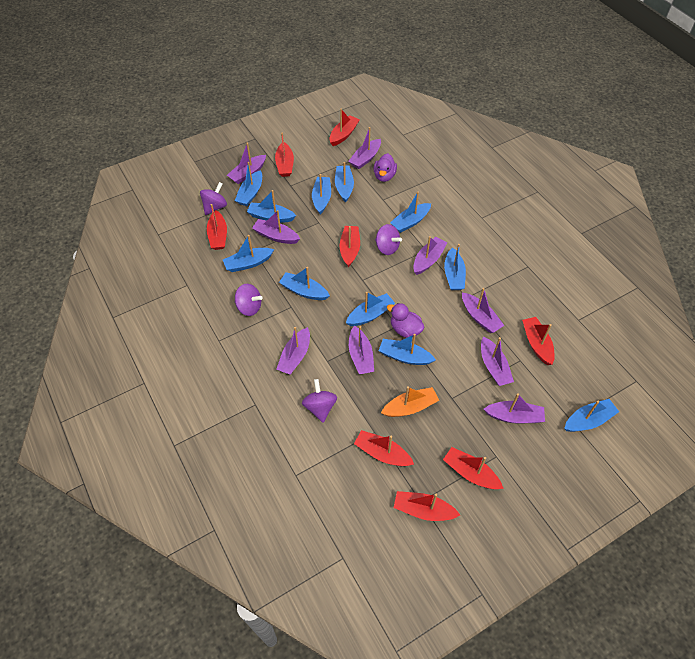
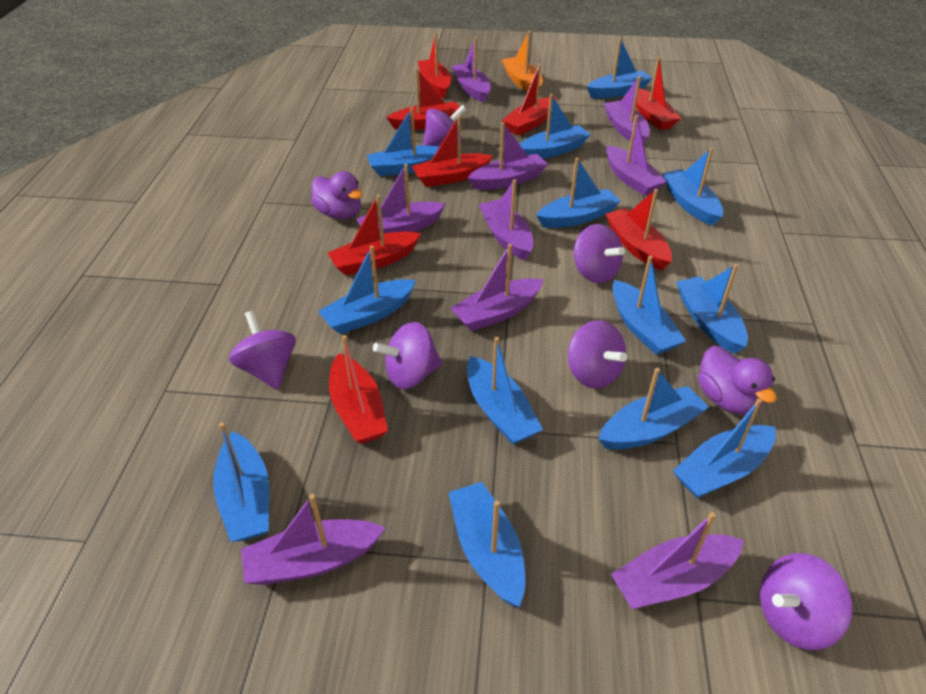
blue boat: [223,235,274,272] [235,162,262,206] [247,190,296,223] [279,267,330,300] [312,174,331,214] [335,162,354,202] [346,292,395,326] [379,334,436,365] [390,191,431,233] [444,244,466,290] [564,399,619,432] = 11 -> [213,422,269,542] [318,246,416,334] [367,107,440,176] [448,482,525,607] [467,337,543,445] [519,94,591,159] [536,158,621,228] [587,38,652,98] [598,368,709,450] [612,256,686,355] [662,148,723,226] [673,399,776,498] [676,264,748,354] = 13
purple spinning top: [200,182,227,215] [235,284,263,316] [302,379,337,423] [375,224,402,255] = 4 -> [229,311,296,390] [373,322,442,389] [423,105,466,147] [568,320,627,389] [574,224,625,283] [760,553,853,650] = 6

